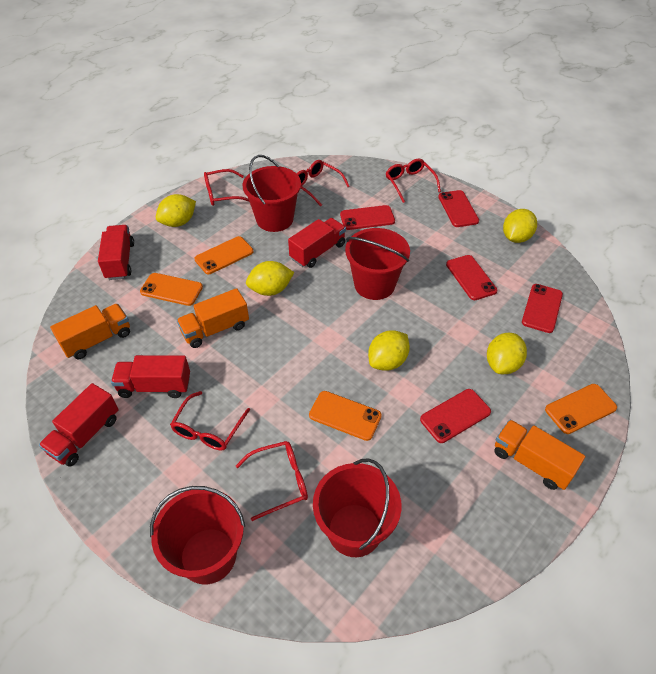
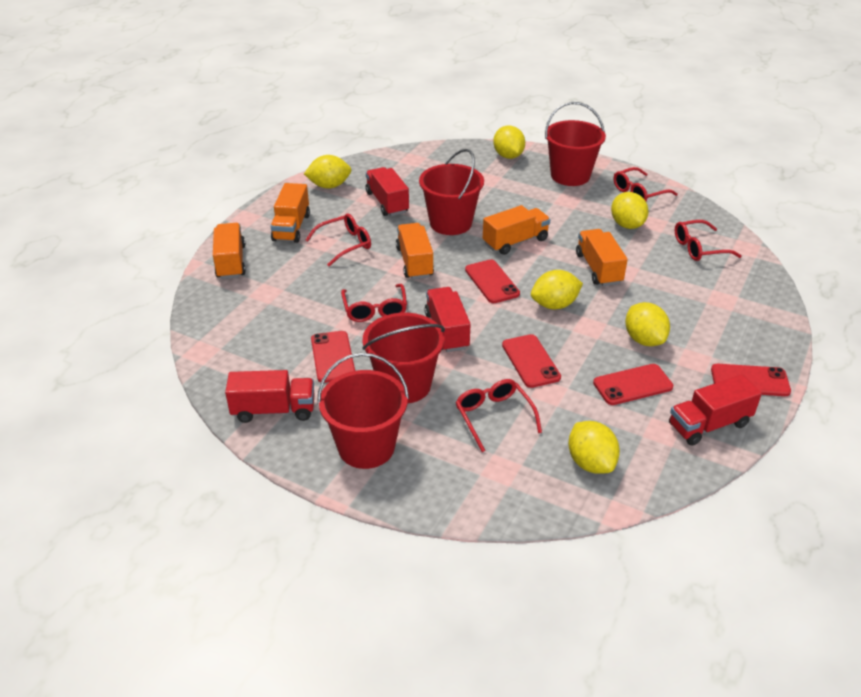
orange phone: [140,273,203,306] [194,236,253,274] [309,391,382,441] [545,384,617,434] = 4 -> none = 0
orange truck: [50,304,130,359] [177,288,249,348] [494,420,585,490] = 3 -> [213,223,246,279] [270,183,310,243] [396,223,434,279] [483,205,550,255] [576,229,628,286] = 5
yellow lemon: [156,194,196,227] [246,261,294,296] [368,330,410,371] [487,333,527,374] [503,209,537,243] = 5 -> [304,155,352,189] [493,126,525,159] [531,270,583,309] [568,421,620,474] [611,192,648,229] [625,302,670,346] = 6

